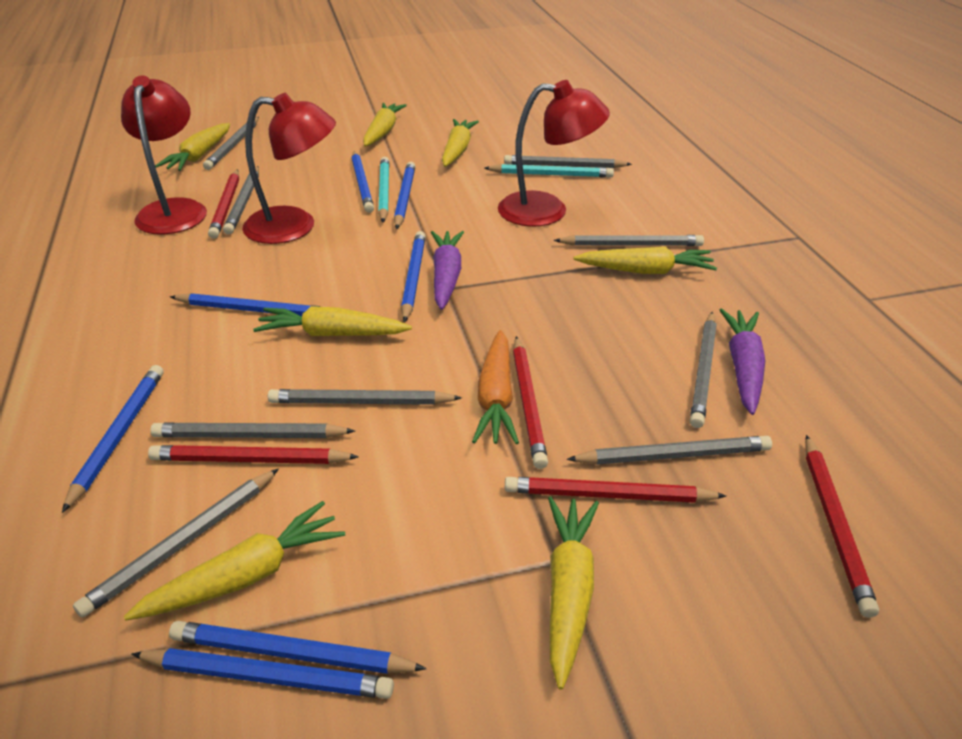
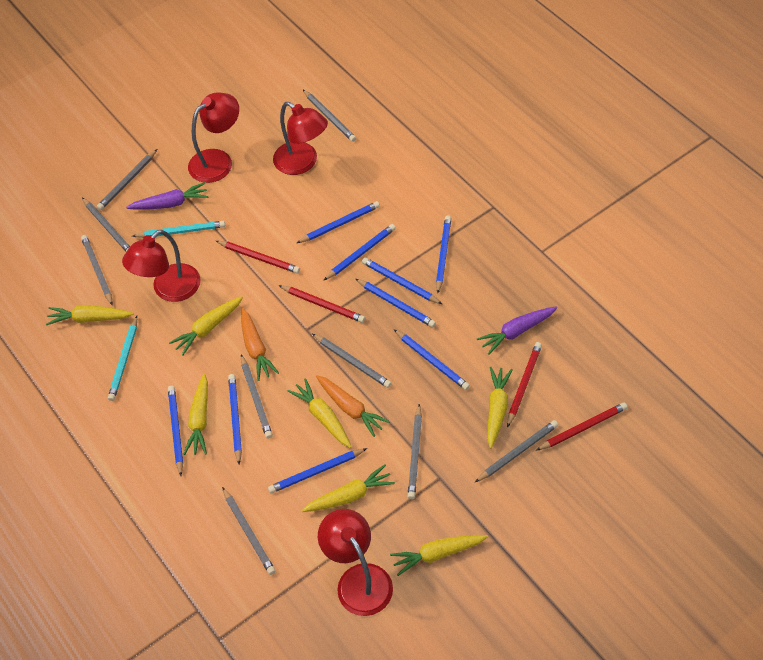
blue pencil: [62,365,163,513] [131,648,394,699] [169,621,427,674] [170,293,320,316] [352,151,374,213] [394,162,415,229] [401,231,426,323] = 7 -> [168,386,183,476] [228,374,242,465] [268,448,367,493] [297,201,380,243] [323,224,396,281] [356,279,436,328] [362,257,442,304] [394,329,470,390] [436,215,451,293] = 9
orange carrot: [472,330,519,444] = 1 -> [241,308,279,381] [316,375,390,437] = 2
red lamp: [121,76,207,234] [242,93,336,244] [498,80,610,227] = 3 -> [122,230,201,302] [188,92,239,183] [273,102,328,175] [318,509,393,616] = 4
red pencil: [148,445,359,464] [208,169,239,239] [505,477,726,503] [513,336,548,469] [805,435,879,618] = 5 -> [216,241,300,273] [278,285,365,323] [507,342,542,427] [536,402,628,450] = 4

